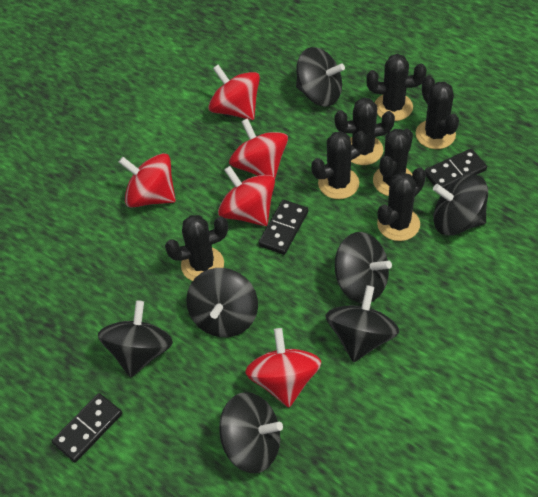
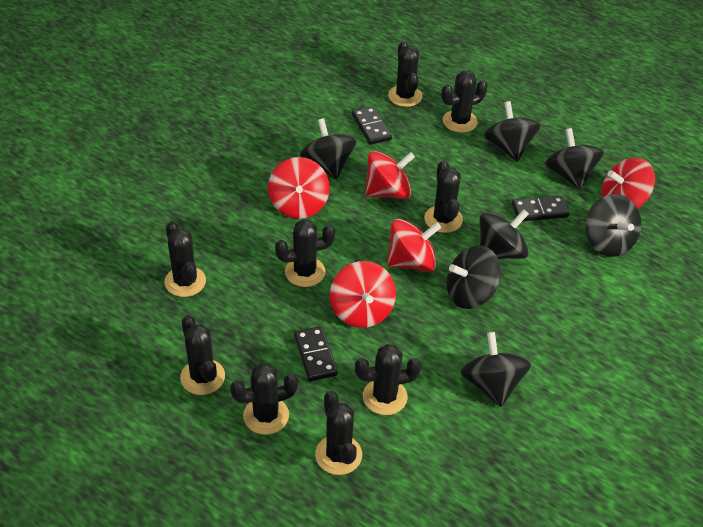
black cactus: [165,215,228,281] [311,131,367,199] [334,98,395,165] [366,54,427,121] [373,128,413,196] [377,167,426,241] [416,75,459,149] = 7 -> [164,221,206,297] [180,315,225,395] [230,363,298,435] [275,219,335,287] [315,390,362,475] [355,344,421,415] [388,41,422,107] [424,160,463,233] [441,70,487,133] = 9

